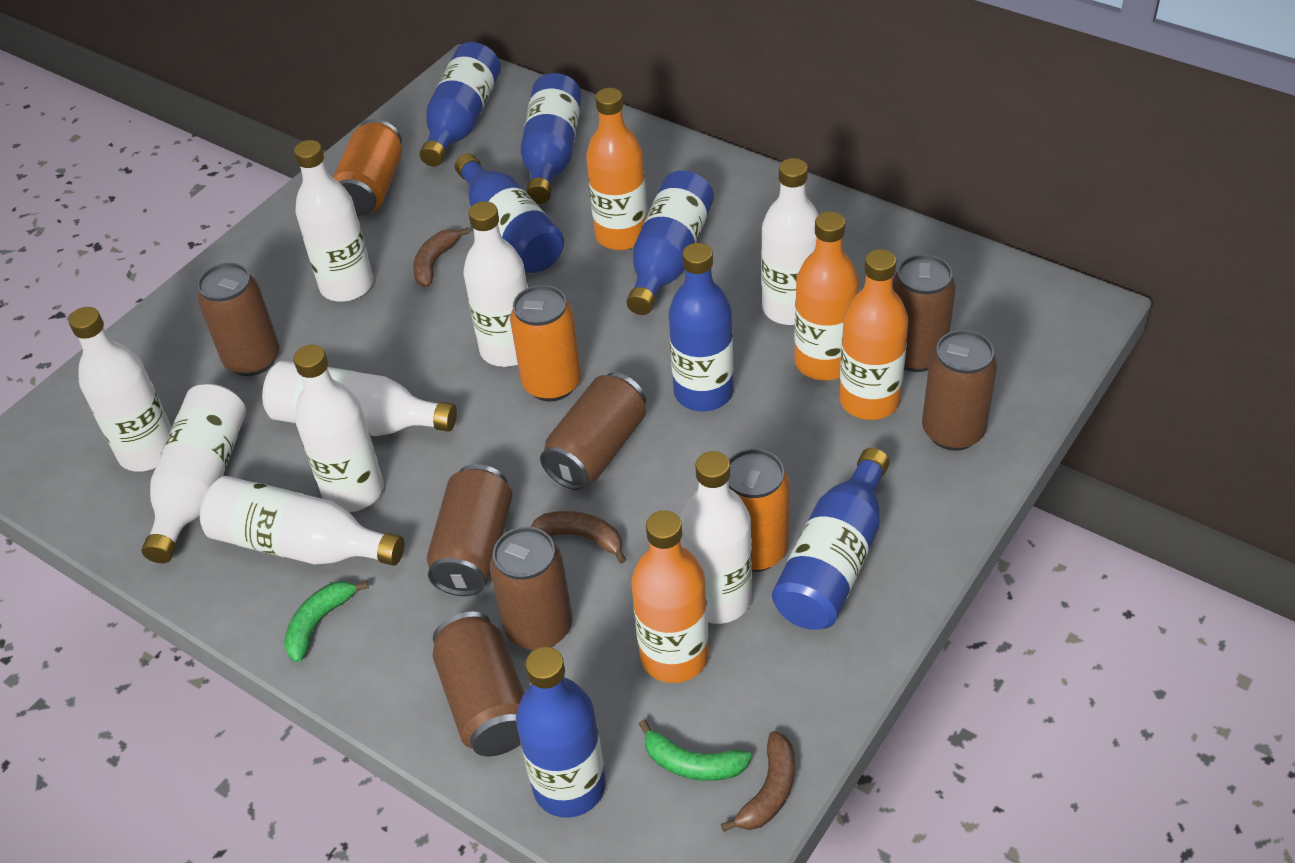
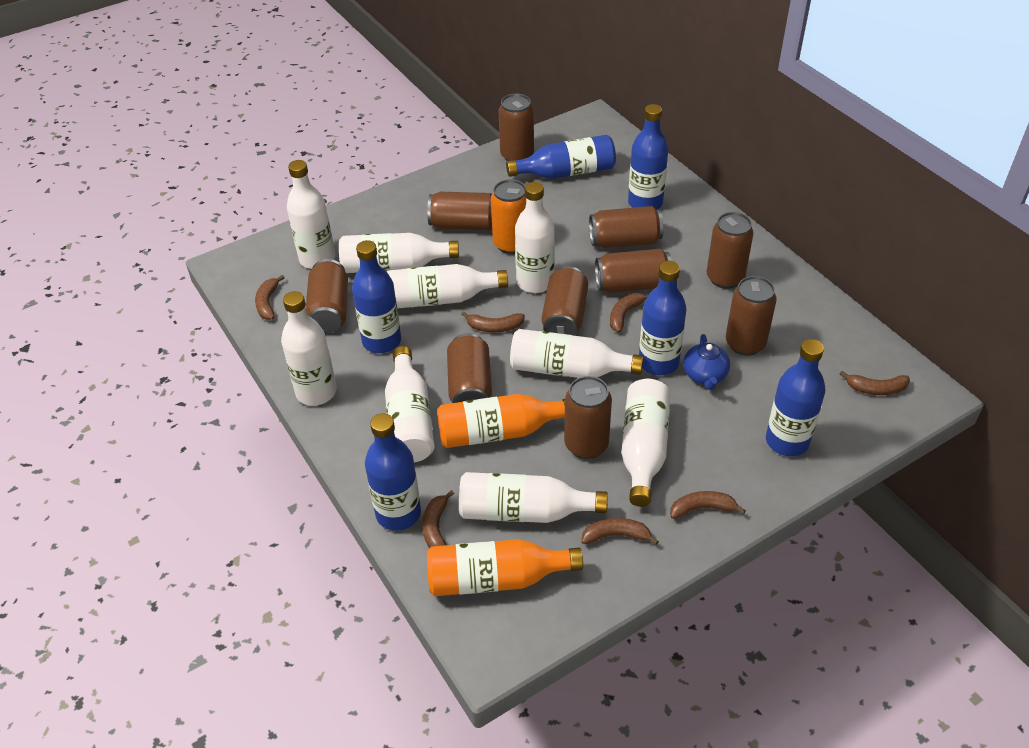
blue bottle: [420,42,501,166] [455,153,564,273] [516,647,606,818] [520,73,582,204] [626,170,714,315] [669,243,733,411] [772,448,890,630] = 7 -> [352,240,401,353] [365,413,421,531] [506,135,616,179] [628,104,669,209] [639,261,687,375] [766,339,825,456] = 6
blue teapot: none = 0 -> [683,334,730,390] = 1
brown banana: [413,227,470,287] [531,511,626,563] [721,731,795,832] = 3 -> [255,275,285,320] [422,490,454,548] [461,311,525,332] [581,518,659,545] [610,293,648,332] [670,491,746,519] [840,371,910,395] = 7
brown can: [197,263,279,376] [427,464,512,596] [432,612,524,757] [490,527,572,650] [540,373,646,490] [893,254,956,372] [922,330,998,451] = 7 -> [306,259,348,333] [427,192,492,230] [447,333,492,403] [498,94,534,161] [542,266,588,336] [564,376,612,459] [589,206,664,248] [595,249,672,293] [707,212,754,289] [726,276,777,356] = 10
green banana: [284,581,369,662] [639,720,752,781] = 2 -> none = 0
orange bottle: [586,88,647,250] [632,510,709,683] [794,211,859,380] [839,249,908,420] = 4 -> [427,539,583,596] [437,394,565,448] = 2
orange can: [333,119,402,216] [510,285,581,401] [728,449,790,572] = 3 -> [491,179,526,254] = 1

